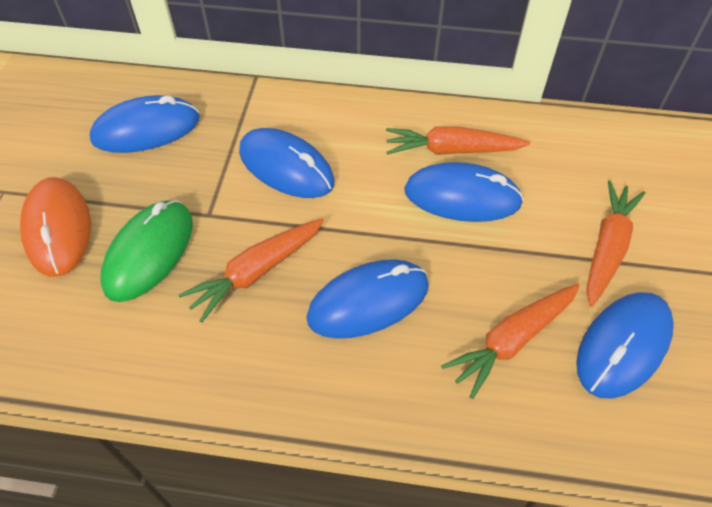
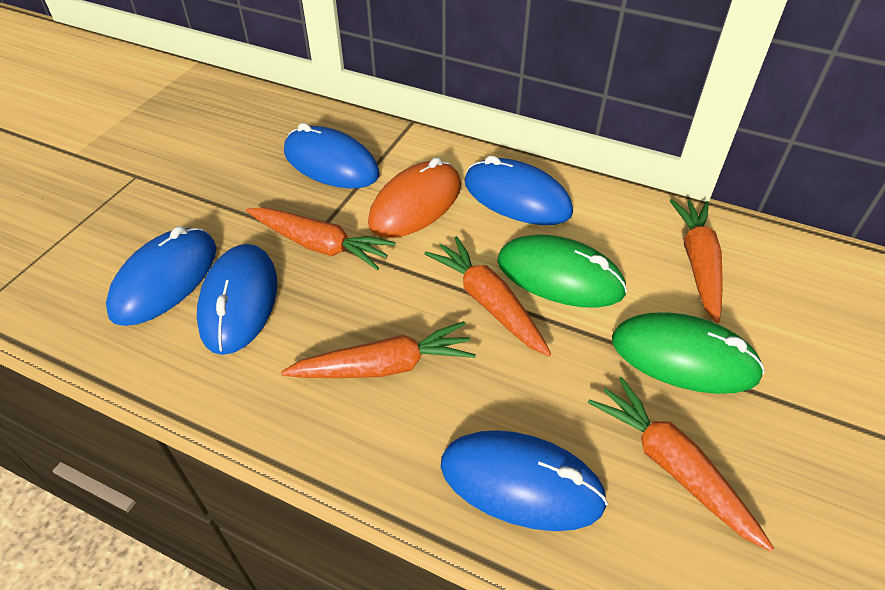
green mouse: [101,200,193,302] = 1 -> [497,234,627,308] [612,312,765,394] = 2
orange carrot: [179,219,324,323] [386,127,530,155] [441,284,580,399] [586,181,645,307] = 4 -> [246,207,395,270] [281,321,476,378] [425,236,551,356] [588,377,774,552] [670,199,723,323] = 5

